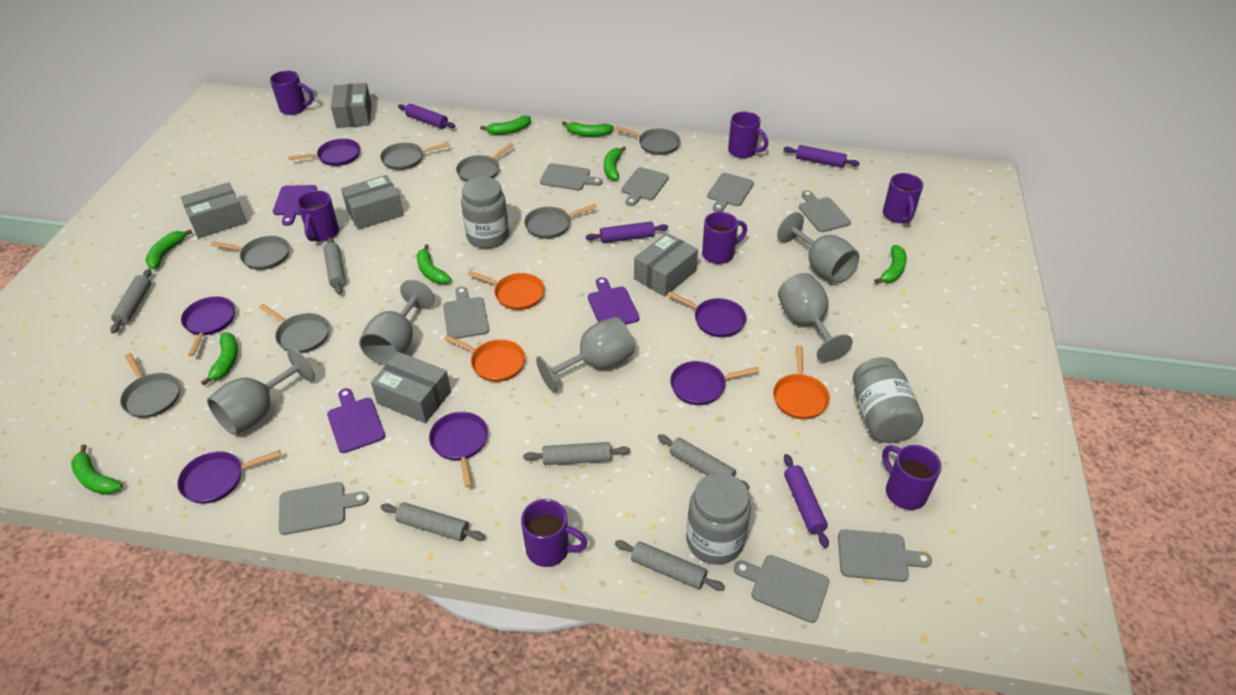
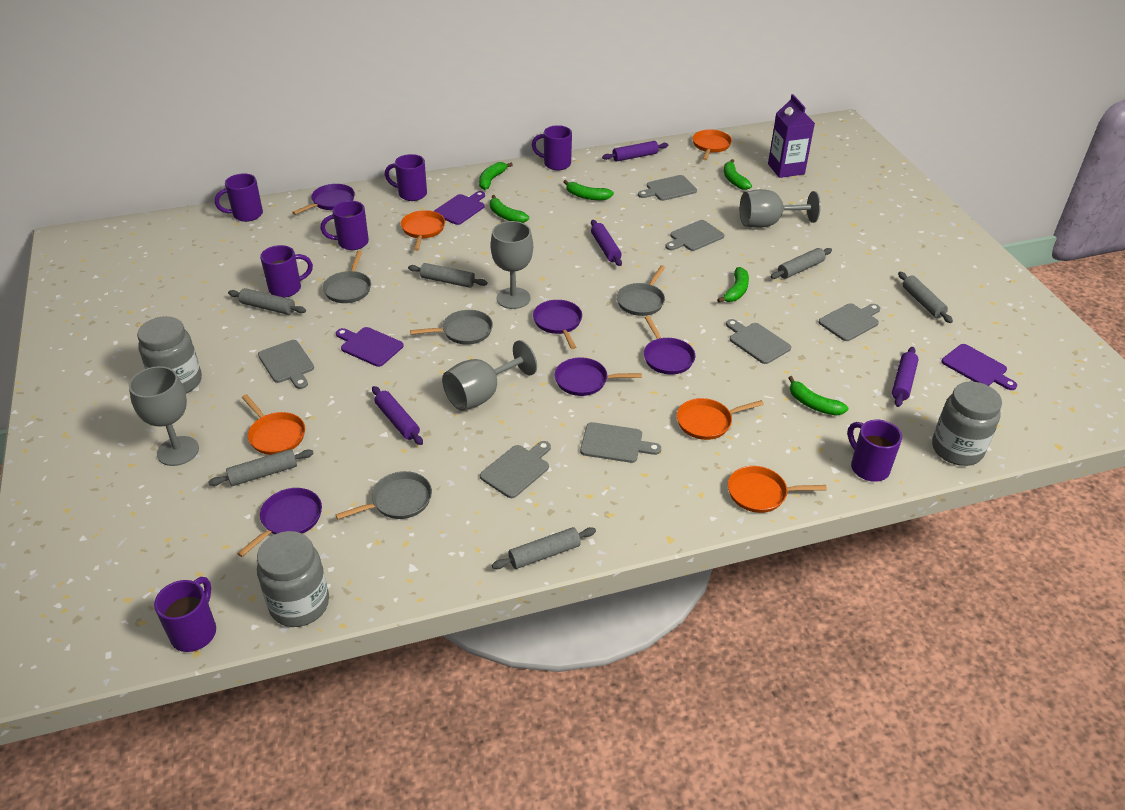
green banana: [71,445,123,495] [145,229,192,269] [201,332,238,386] [417,244,451,284] [480,116,531,135] [562,121,614,137] [604,146,626,181] [874,245,907,283] = 8 -> [479,162,513,190] [490,195,529,223] [563,180,614,200] [717,267,749,303] [724,159,752,190] [788,376,848,415] = 6
grey box: [180,182,247,238] [331,83,371,128] [341,175,404,230] [371,352,451,423] [634,233,698,297] = 5 -> none = 0
grey cutting board: [279,482,369,535] [443,287,489,339] [540,163,603,190] [621,167,669,206] [707,173,754,212] [734,555,830,623] [799,190,851,232] [838,529,932,582] = 8 -> [258,340,314,389] [480,441,551,498] [580,422,661,463] [638,175,697,201] [665,220,724,251] [726,319,791,364] [818,303,880,341] = 7
grey goblet: [207,348,315,435] [359,280,434,365] [536,317,635,392] [777,212,860,283] [778,273,853,362] = 5 -> [129,366,199,466] [442,340,537,411] [490,221,533,309] [740,189,821,228] = 4
grey pan: [120,353,180,418] [211,236,289,270] [259,304,329,353] [380,142,450,170] [456,143,514,182] [524,204,597,239] [615,126,681,155] = 7 -> [323,251,371,303] [335,471,432,519] [410,310,493,345] [617,265,665,316] = 4
orange pan: [444,335,525,382] [468,271,545,310] [773,345,830,419] = 3 -> [242,394,305,455] [401,210,445,251] [677,398,764,440] [693,130,732,160] [728,466,827,513] = 5
purple carton: none = 0 -> [768,94,815,178] = 1
purple pan: [177,450,281,504] [181,296,235,356] [288,139,360,166] [429,412,488,487] [667,292,747,337] [670,361,760,405] = 6 -> [237,488,322,557] [292,184,355,215] [533,300,582,349] [555,358,642,396] [644,316,695,375] = 5

